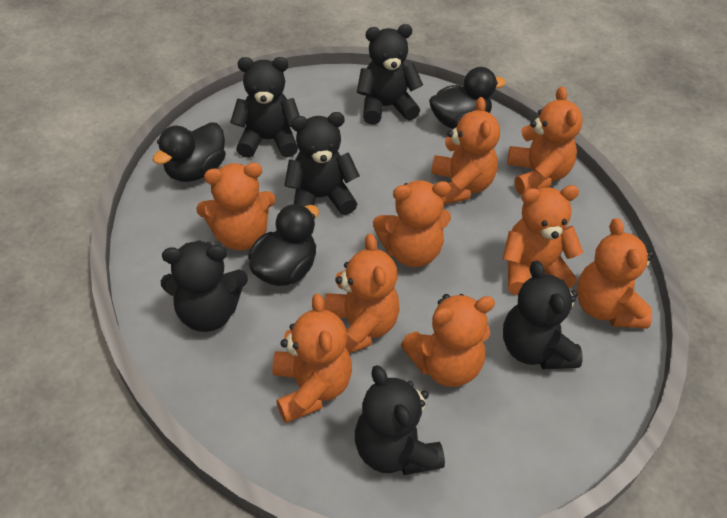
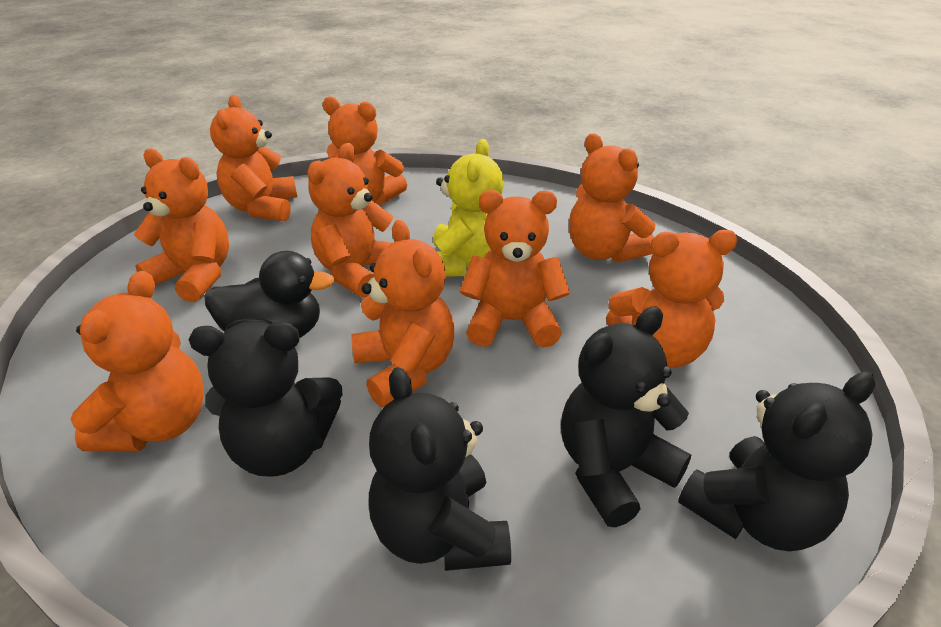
black duck: [153,122,226,182] [248,204,319,286] [429,67,506,129] = 3 -> [205,251,335,338] = 1
black teddy bear: [161,240,248,332] [230,57,300,158] [284,112,360,215] [355,365,445,475] [357,24,423,125] [503,261,583,369] = 6 -> [189,321,343,477] [369,367,511,571] [561,306,691,527] [678,372,876,551] = 4
yellow teddy bear: none = 0 -> [433,139,504,277] = 1

